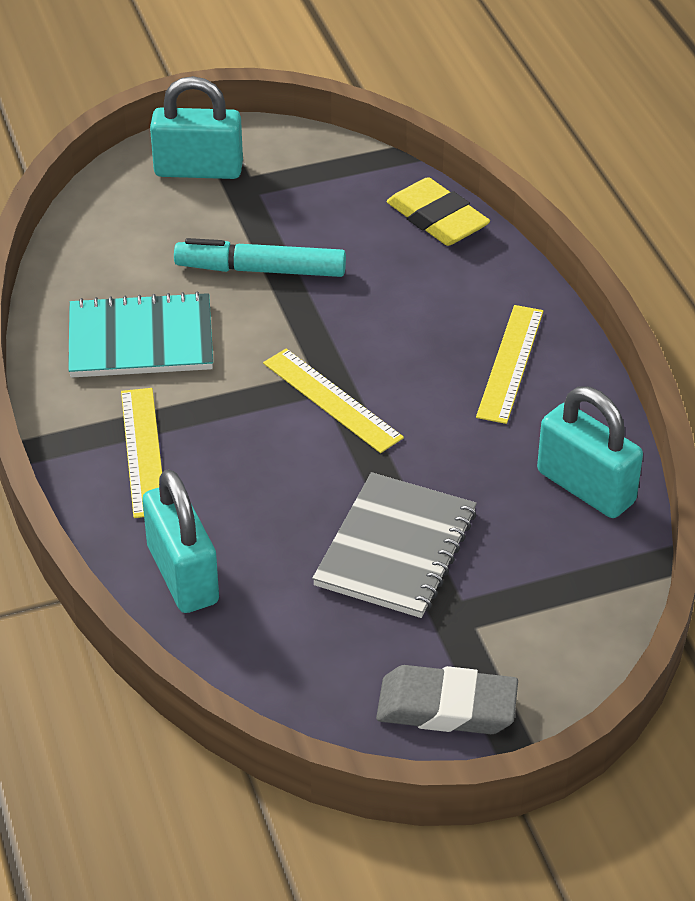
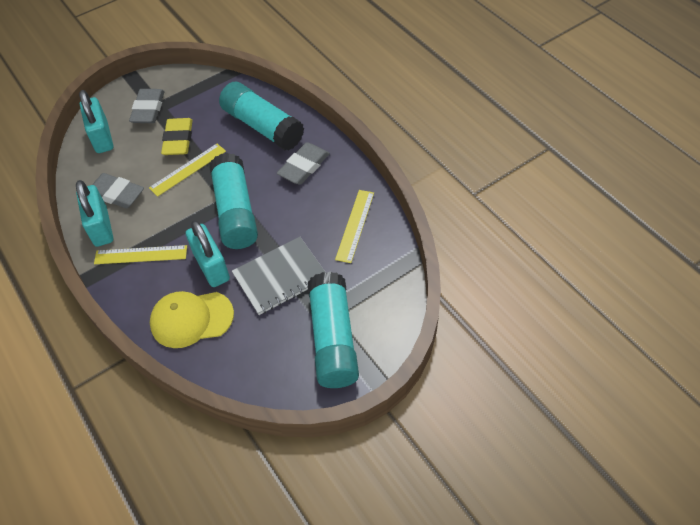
grey eraser: [376,665,518,734] = 1 -> [92,173,144,208] [129,89,165,123] [277,142,330,185] = 3
turquoise glue stick: none = 0 -> [209,153,258,249] [219,82,304,151] [308,272,359,388] = 3
turquoise marker: [174,238,346,277] = 1 -> none = 0
turquoise notebook: [68,291,213,378] = 1 -> none = 0
yellow cap: none = 0 -> [150,291,234,348] = 1

